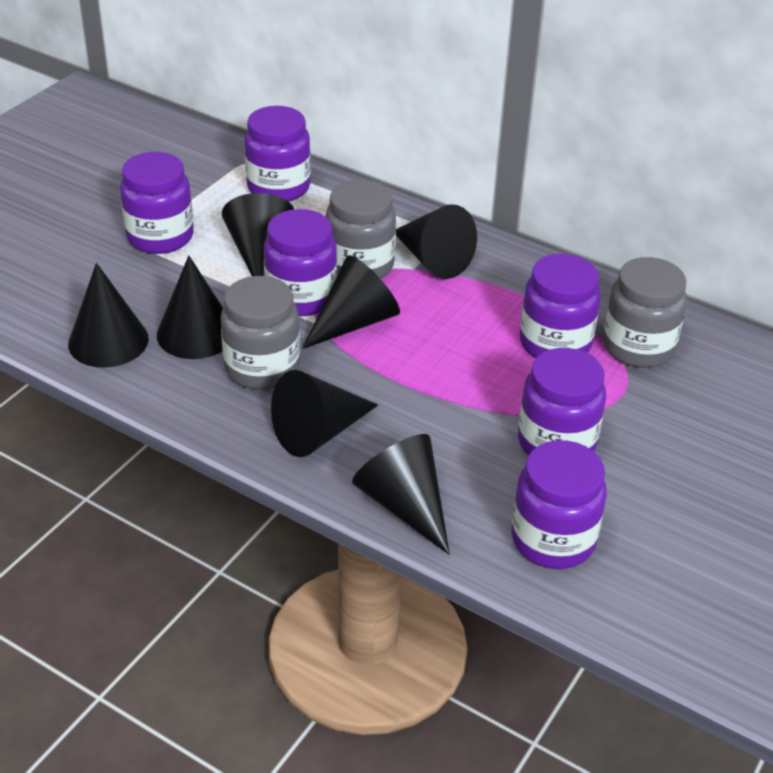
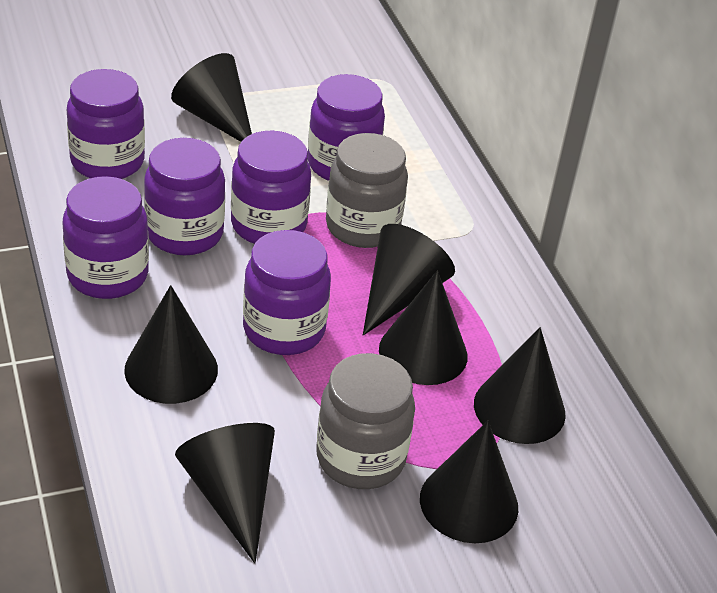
grey jar: [221,276,300,390] [325,179,396,279] [603,257,687,368] = 3 -> [316,353,415,489] [326,133,408,248] = 2

